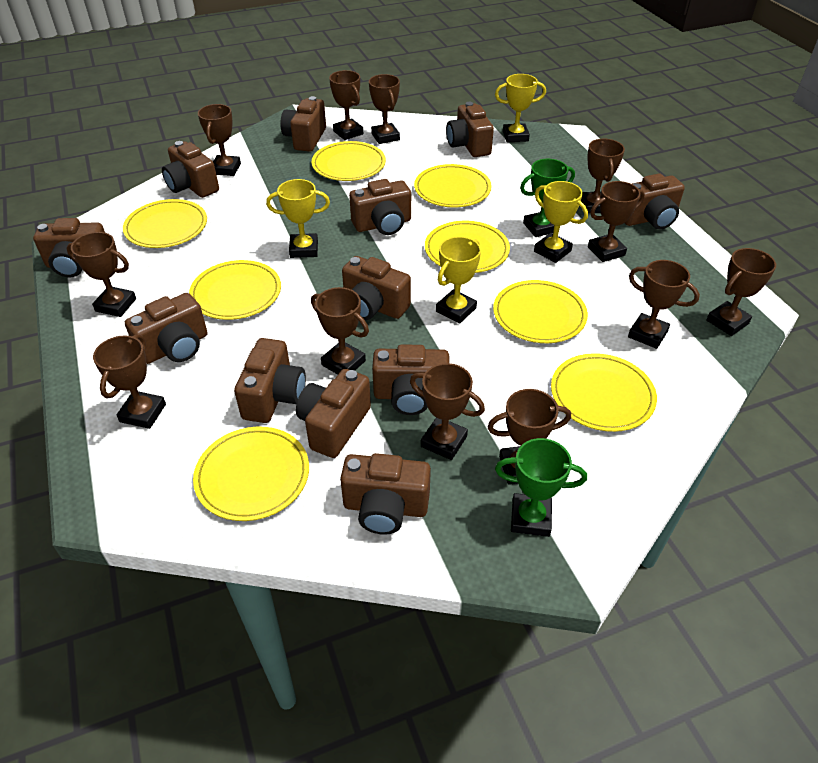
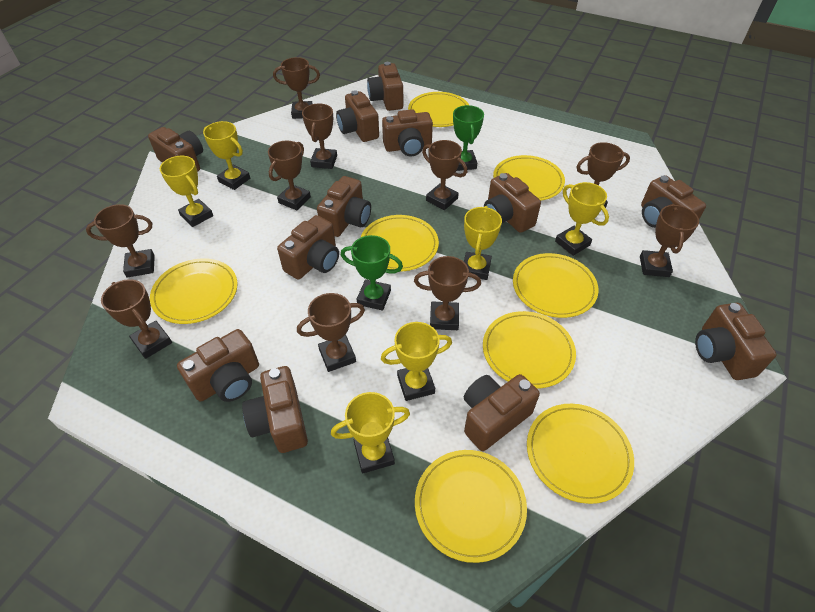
brown trophy: [67,232,136,317] [93,334,166,429] [198,104,241,176] [311,287,369,375] [329,70,363,140] [369,74,400,144] [410,363,485,460] [488,389,571,485] [581,139,625,214] [588,181,645,262] [628,260,700,349] [706,248,776,336] = 12 -> [86,204,155,278] [101,279,172,359] [268,141,311,210] [273,57,320,119] [297,293,365,372] [302,103,337,169] [414,256,481,330] [422,140,467,210] [577,142,630,208] [640,204,699,277] = 10
yellow trophy: [266,179,330,258] [436,236,481,324] [495,74,546,142] [534,181,588,263] = 4 -> [160,156,213,227] [203,121,250,190] [331,392,410,474] [381,322,452,401] [464,206,502,280] [555,182,609,256] = 6

